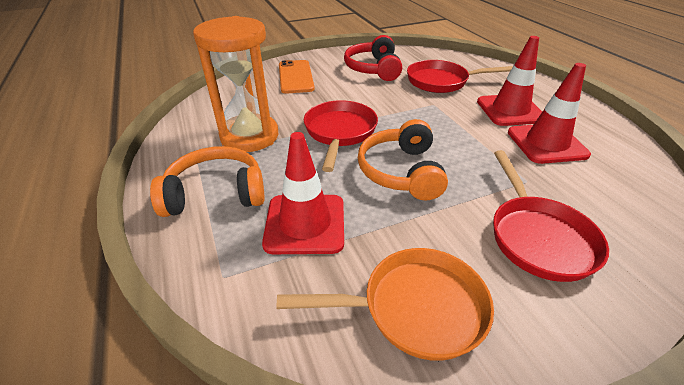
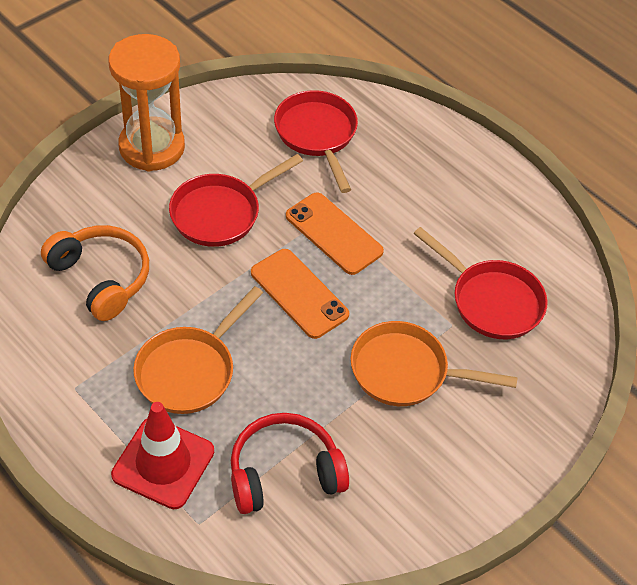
orange headphones: [150,146,265,217] [358,119,448,200] = 2 -> [41,225,149,321] = 1
orange pan: [277,248,494,361] = 1 -> [133,286,263,414] [351,321,518,406] = 2
orange phone: [279,60,315,94] = 1 -> [251,249,349,339] [286,192,384,275] = 2
red traffic cone: [262,132,344,254] [477,36,542,126] [508,63,591,164] = 3 -> [111,402,214,509] = 1

